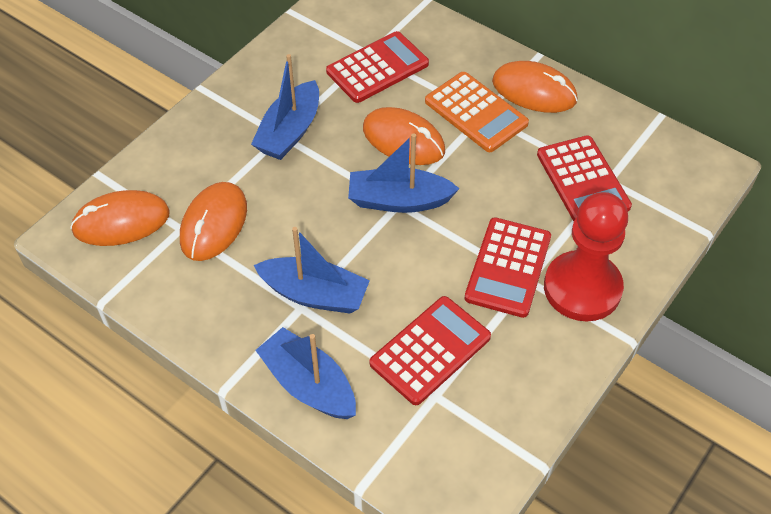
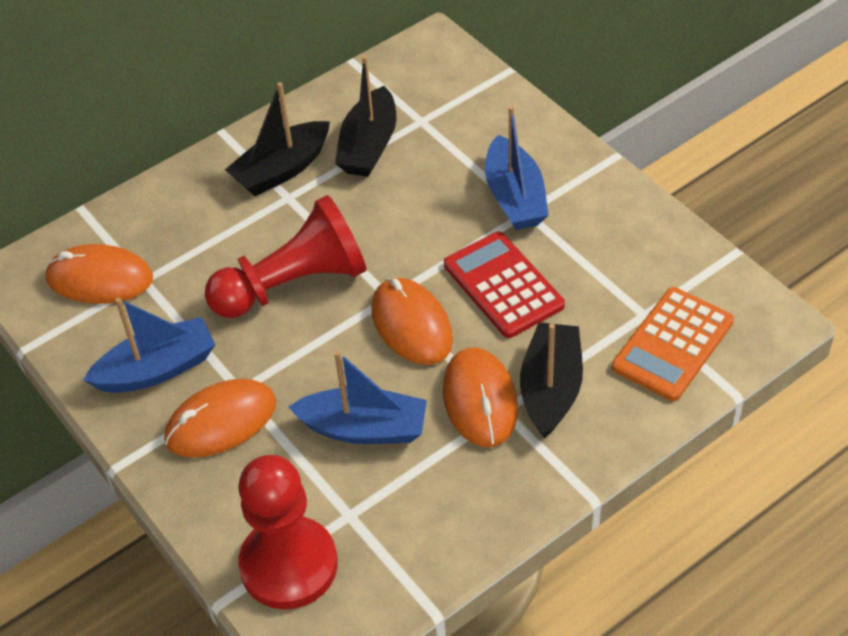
black boat: none = 0 -> [225,82,330,196] [335,55,396,177] [520,322,583,438] = 3
blue boat: [251,54,319,160] [254,227,370,314] [255,327,356,419] [348,133,460,213] = 4 -> [83,298,215,393] [288,351,427,444] [485,106,549,230] = 3
red calculator: [326,31,429,103] [370,296,491,405] [465,217,551,318] [537,135,632,221] = 4 -> [444,232,565,338] = 1
red pawn: [544,192,628,321] = 1 -> [205,195,367,318] [238,455,338,609] = 2

